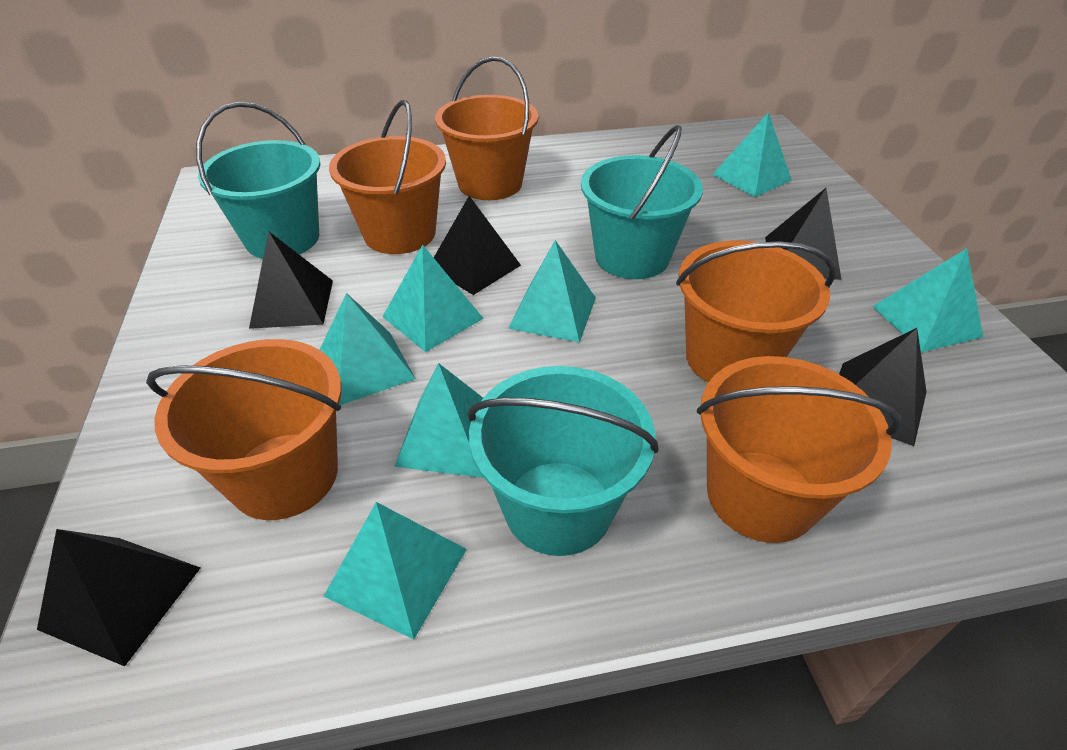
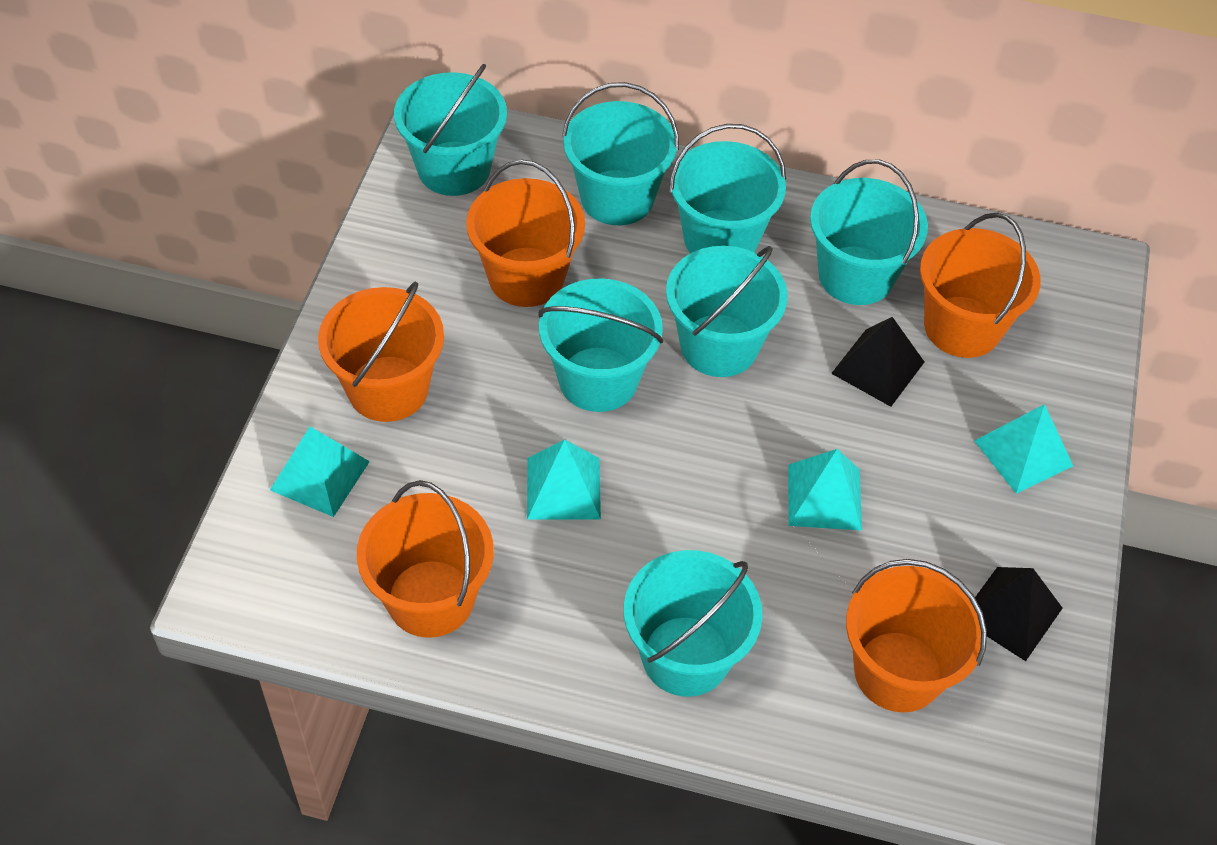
black pyramid: [37,529,200,666] [249,231,333,329] [434,196,521,295] [765,188,842,280] [839,328,927,446] = 5 -> [831,317,924,407] [975,567,1063,661] = 2
turquoise bucket: [196,102,320,259] [467,366,658,556] [581,125,703,279] = 3 -> [394,64,507,196] [538,279,663,412] [562,82,679,225] [624,550,762,697] [666,246,788,377] [669,124,786,253] [810,160,928,305] = 7
turquoise pyramid: [320,293,416,405] [323,502,467,639] [382,245,484,352] [394,363,483,478] [508,240,596,343] [712,112,792,197] [872,248,983,352] = 7 -> [270,427,370,517] [527,439,601,519] [788,449,862,531] [974,404,1073,494] = 4

